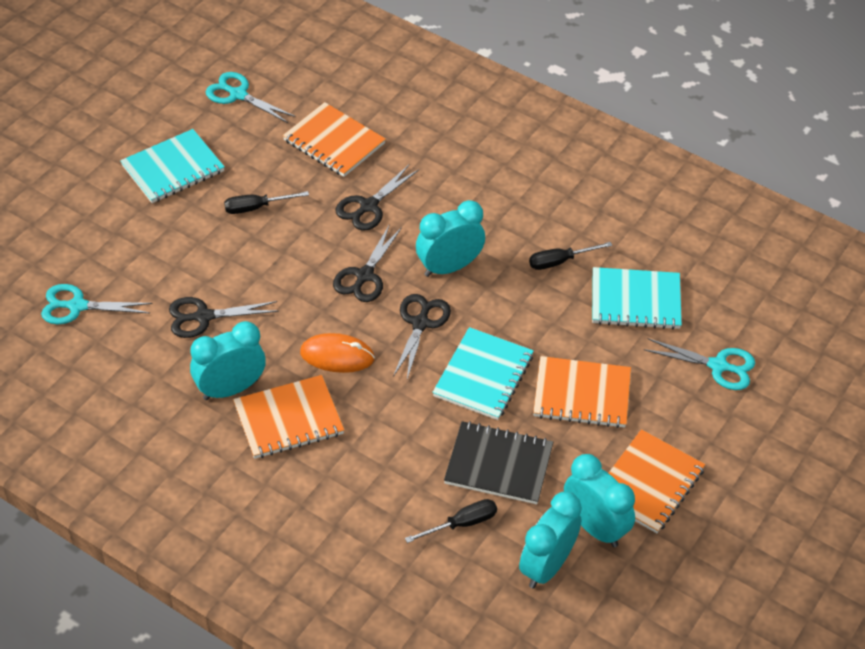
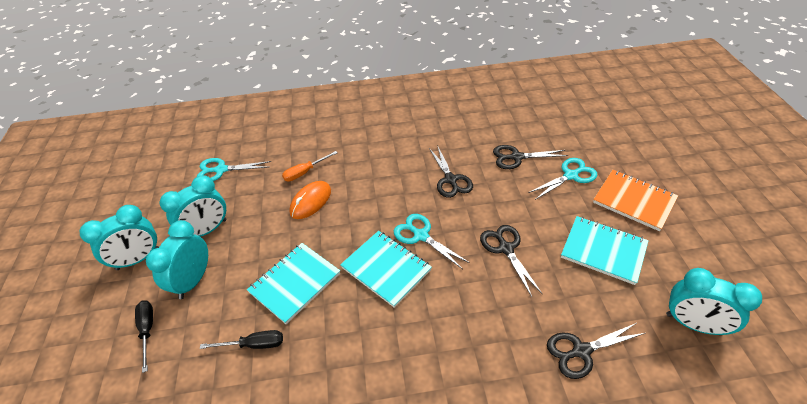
black notebook: [444,421,553,504] = 1 -> none = 0
black screwdriver: [224,191,309,214] [405,499,497,543] [529,242,612,270] = 3 -> [135,300,153,373] [200,330,283,349] = 2
orange notebook: [233,375,344,459] [283,102,386,177] [533,356,631,428] [609,429,705,533] = 4 -> [593,170,678,231] = 1
orange screwdriver: none = 0 -> [282,151,337,181] = 1

